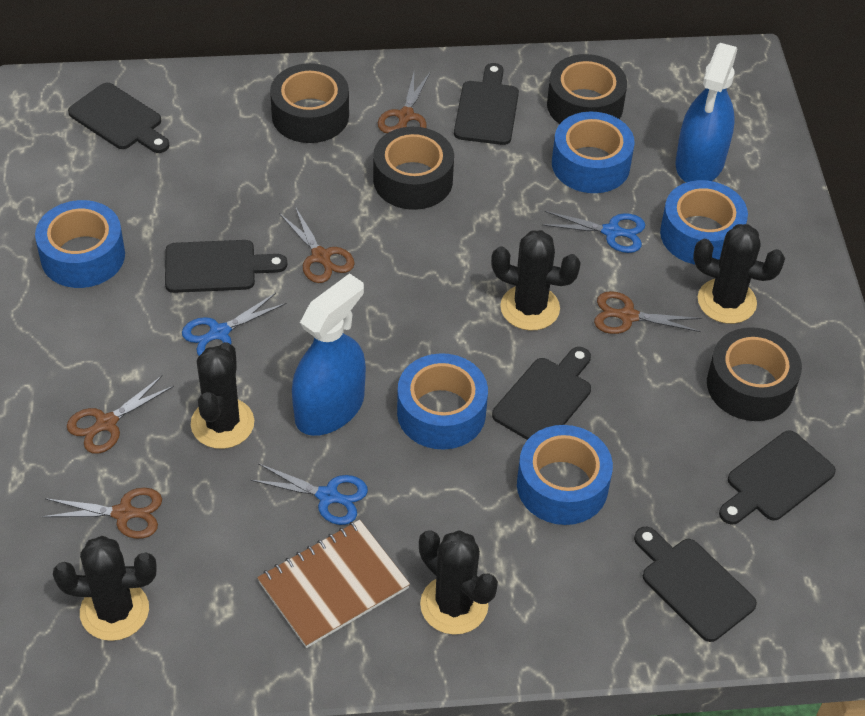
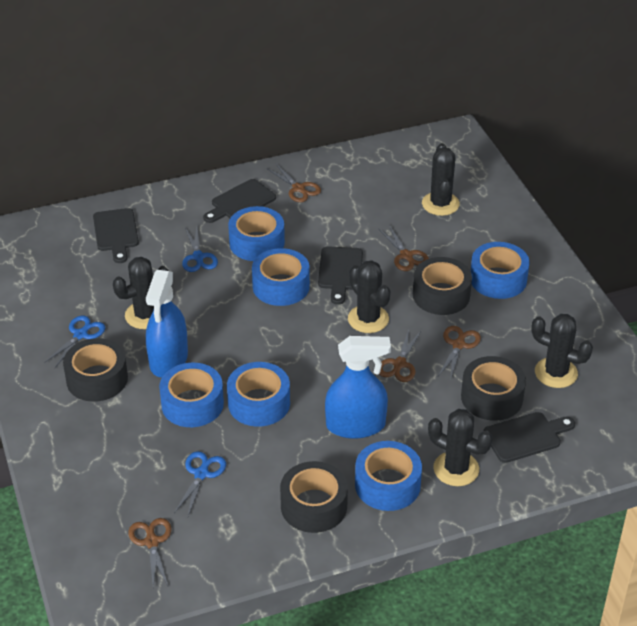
black cutting board: [68,83,169,153] [165,240,287,293] [454,63,519,145] [492,347,591,440] [634,527,757,642] [719,430,836,525] = 6 -> [93,208,139,263] [203,179,276,223] [318,246,363,305] [484,412,575,463] = 4
blue tape: [35,200,125,288] [397,353,488,449] [517,425,613,525] [552,112,635,193] [660,180,748,264] = 5 -> [159,363,224,427] [227,362,290,427] [228,206,285,261] [252,248,310,306] [355,441,422,511] [471,242,529,299] = 6
brown notebook: [257,520,410,648] = 1 -> none = 0

